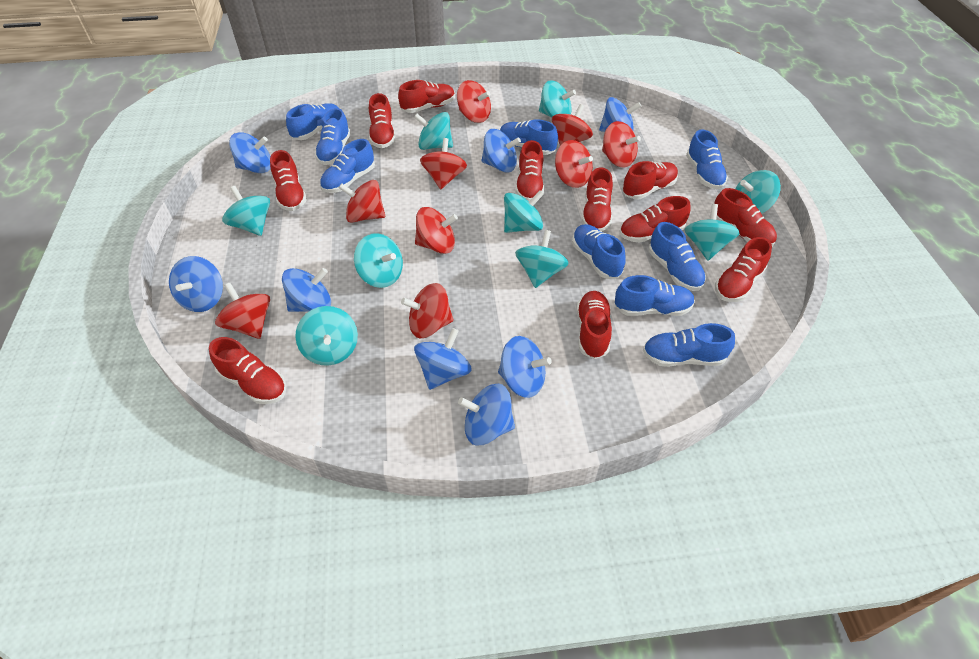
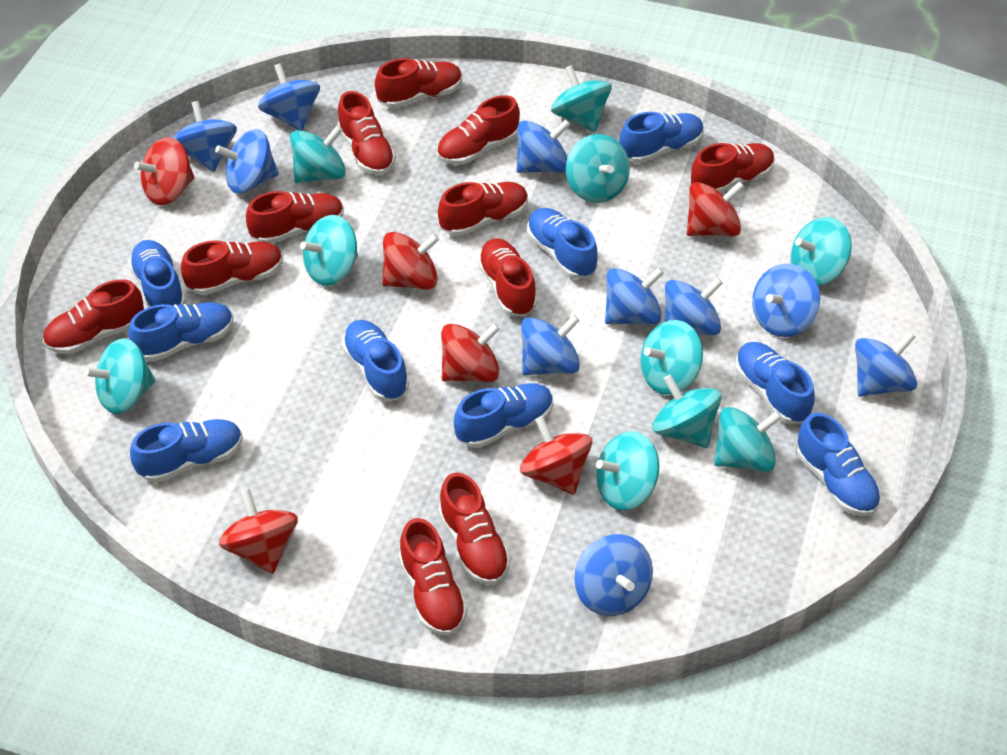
blue spinning top: [169,256,223,312] [229,132,271,173] [282,268,331,312] [414,328,472,390] [458,384,515,445] [482,129,521,172] [498,336,552,398] [599,97,641,132] = 8 -> [173,101,237,172] [215,129,279,193] [258,63,320,131] [516,119,570,173] [521,315,580,375] [574,534,653,616] [605,267,664,325] [665,277,723,335] [752,264,820,337] [855,332,917,397] = 10
red spinning top: [215,282,270,339] [339,180,385,223] [401,283,454,338] [415,207,458,254] [420,138,467,189] [457,80,491,123] [552,104,593,146] [555,140,593,188] [602,121,641,168] = 9 -> [134,137,194,205] [219,489,298,574] [382,232,440,290] [441,323,500,382] [520,416,592,495] [687,181,745,236] = 6
turquoise spinning top: [222,186,270,236] [295,306,358,366] [354,233,403,288] [414,112,453,150] [504,190,544,233] [515,230,569,288] [539,81,576,118] [684,204,739,260] [735,170,781,214] = 9 -> [84,338,155,414] [290,125,346,183] [300,215,358,286] [551,65,612,132] [566,134,630,203] [596,431,659,511] [640,320,703,395] [652,375,722,448] [714,407,782,472] [791,217,852,286] = 10

